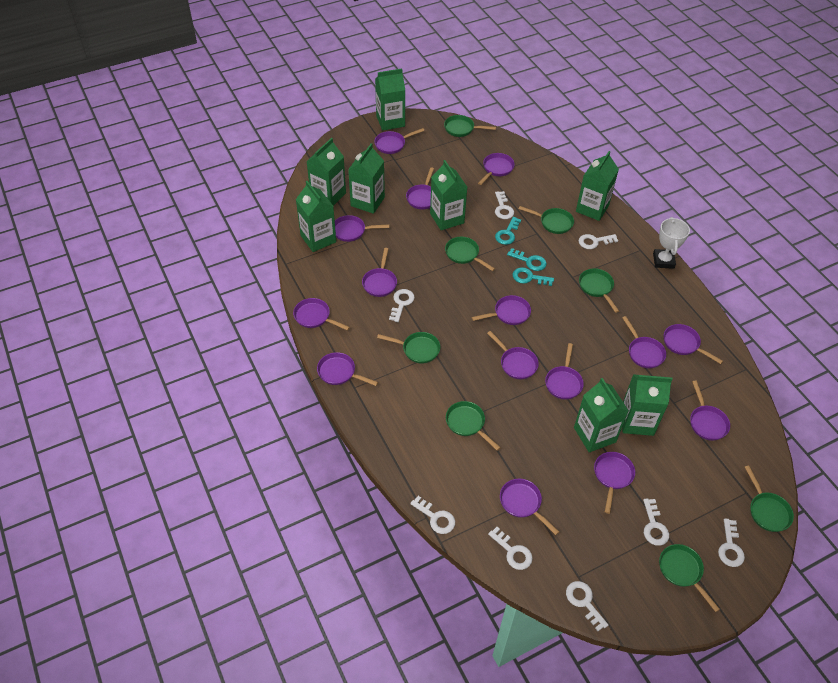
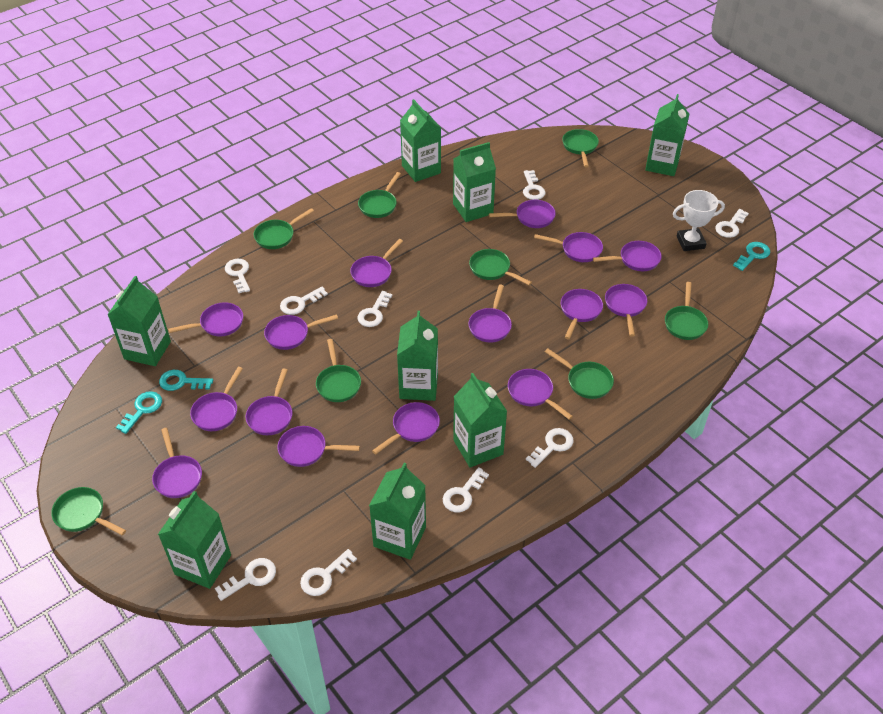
white key: [389,289,415,322] [410,496,455,534] [488,527,533,570] [495,191,514,219] [566,581,608,631] [579,234,618,249] [643,498,669,546] [718,518,745,567] = 8 -> [215,558,276,601] [225,259,250,293] [280,286,328,315] [300,549,357,596] [357,291,392,327] [443,467,489,513] [523,170,545,200] [526,428,573,468] [715,209,749,238] = 9

